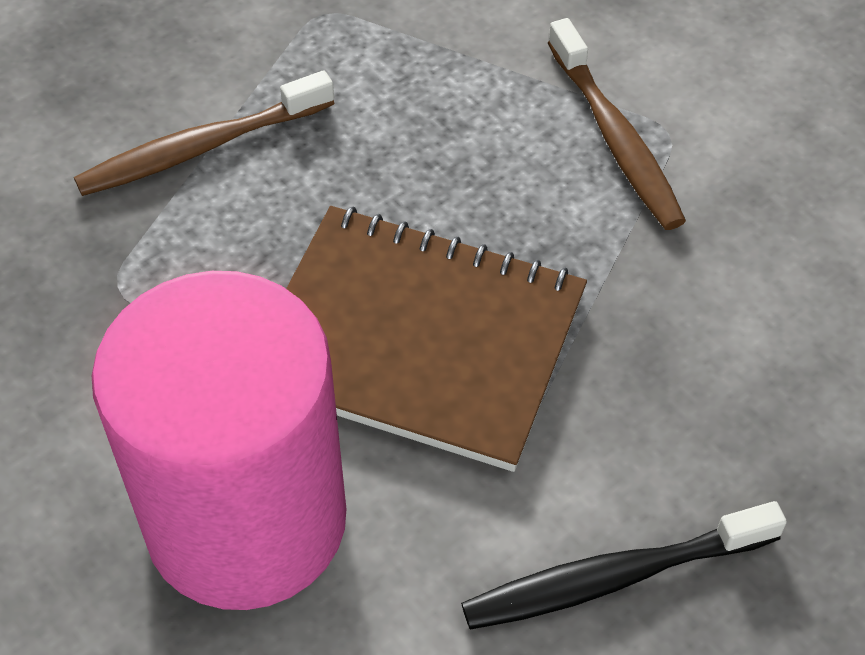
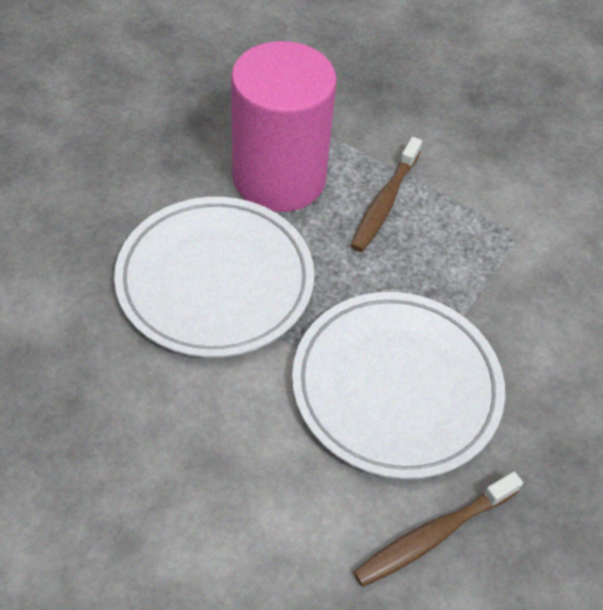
black toothbrush: [461,501,787,630] = 1 -> none = 0
brown notebook: [286,206,587,472] = 1 -> none = 0
white plate: none = 0 -> [114,197,314,358] [292,292,505,479] = 2

